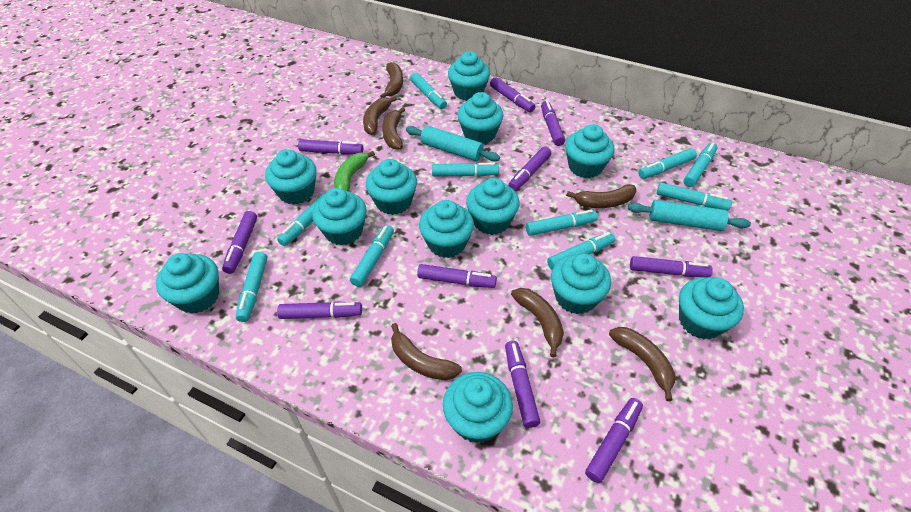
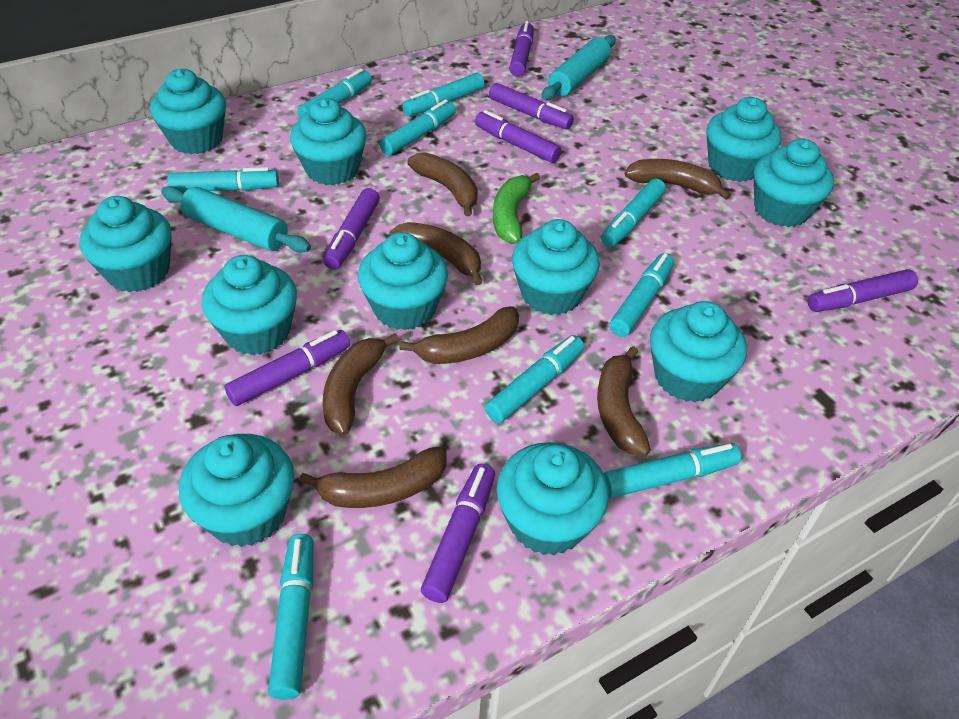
purple marker: [222,211,257,274] [277,301,362,319] [298,139,363,155] [417,264,497,288] [490,77,535,112] [505,341,540,428] [508,146,551,191] [541,101,565,146] [585,398,643,483] [630,256,713,277] = 10 -> [224,330,350,406] [323,188,380,270] [421,464,495,603] [475,110,561,163] [489,83,574,130] [509,21,534,76] [808,269,918,312] = 7
turquoise cupcake: [156,253,219,313] [265,149,317,205] [312,188,367,245] [366,159,417,215] [419,200,474,258] [443,372,513,443] [448,51,490,101] [458,92,503,144] [466,178,520,235] [551,253,611,314] [565,124,614,178] [679,277,744,339] = 12 -> [80,196,172,292] [150,69,226,154] [179,434,294,547] [202,255,297,355] [290,98,367,185] [358,232,448,330] [496,442,609,555] [512,219,600,315] [650,301,747,402] [706,97,782,182] [754,139,834,227] = 11
turquoise marker: [236,252,267,322] [277,193,326,246] [350,225,394,287] [410,73,447,109] [432,163,499,177] [526,209,598,236] [547,232,615,270] [638,148,697,179] [657,183,732,211] [683,142,718,187] = 10 -> [167,167,279,192] [268,534,313,700] [297,69,372,119] [379,99,456,156] [402,73,485,116] [485,335,584,423] [601,179,666,247] [603,443,741,498] [610,253,674,337] = 9

